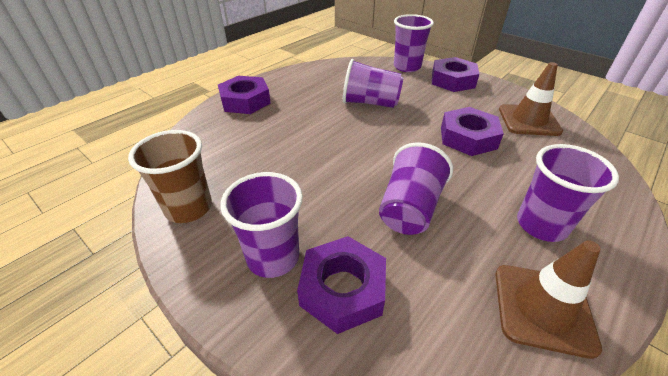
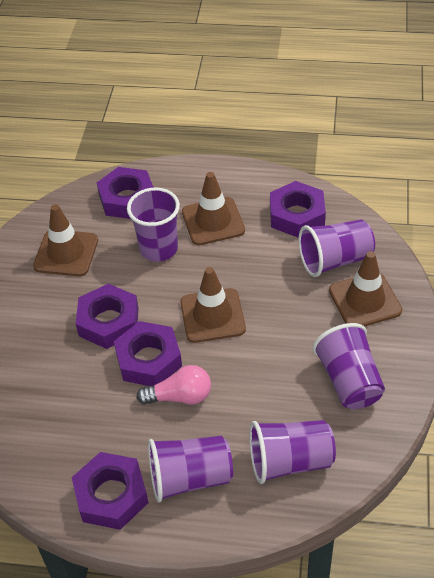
brown cup: [128,130,212,223] = 1 -> none = 0
brown traffic cone: [496,240,602,359] [499,62,563,136] = 2 -> [33,204,98,276] [180,267,246,343] [182,172,245,245] [329,251,402,326] = 4
pink light bulb: none = 0 -> [137,365,211,405] = 1
purple nut: [218,76,271,114] [297,236,386,334] [432,57,479,92] [441,107,504,156] = 4 -> [72,452,149,530] [76,284,139,349] [97,167,154,219] [114,321,182,386] [270,181,326,238] = 5

